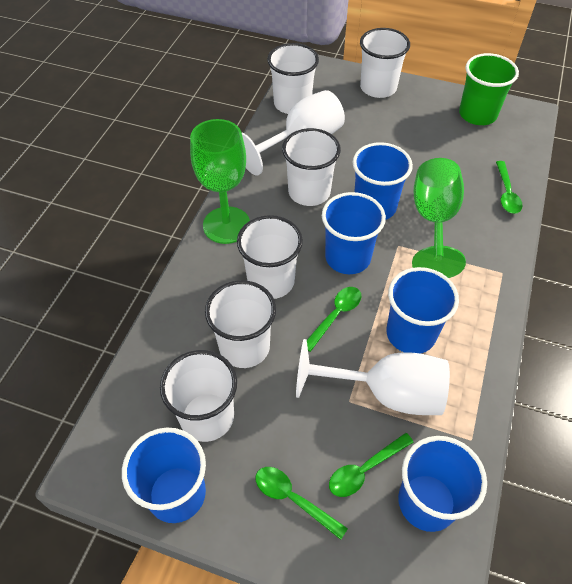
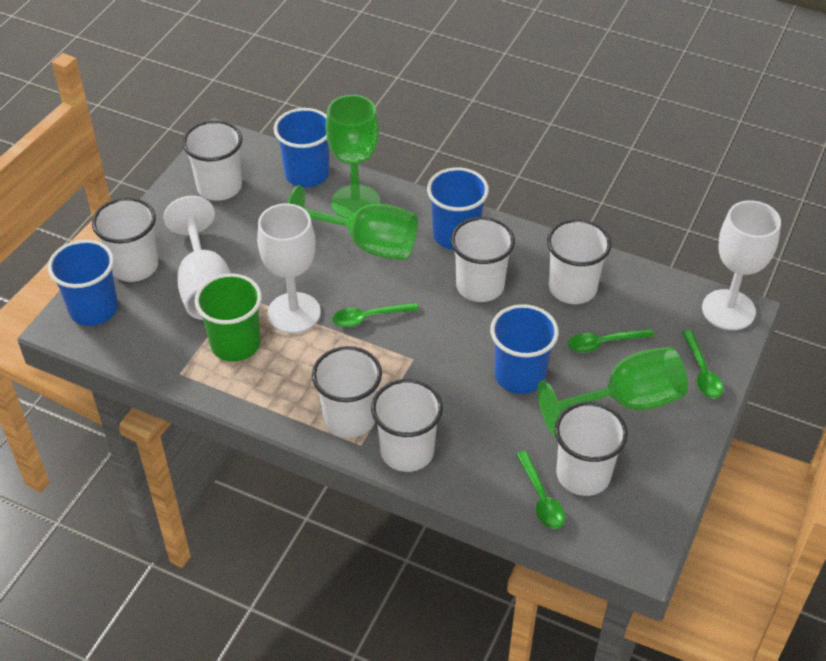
blue cup: [122,428,206,523] [322,192,386,274] [353,142,413,220] [387,267,459,354] [398,436,487,532] = 5 -> [48,240,118,326] [274,108,329,187] [427,167,489,250] [490,304,559,394] = 4
green goblet: [190,119,250,244] [412,158,466,278] = 2 -> [287,185,418,260] [326,95,380,219] [537,347,688,437] = 3
white cup: [160,350,237,442] [205,280,276,368] [237,215,303,299] [267,43,319,114] [282,128,341,206] [360,28,410,98] = 6 -> [92,198,158,282] [182,120,242,201] [312,346,382,438] [371,379,443,472] [451,217,515,302] [547,219,612,304] [555,402,628,496] = 7
white goblet: [242,90,345,175] [296,339,450,415] = 2 -> [164,196,231,320] [257,203,321,333] [702,200,781,330] = 3

